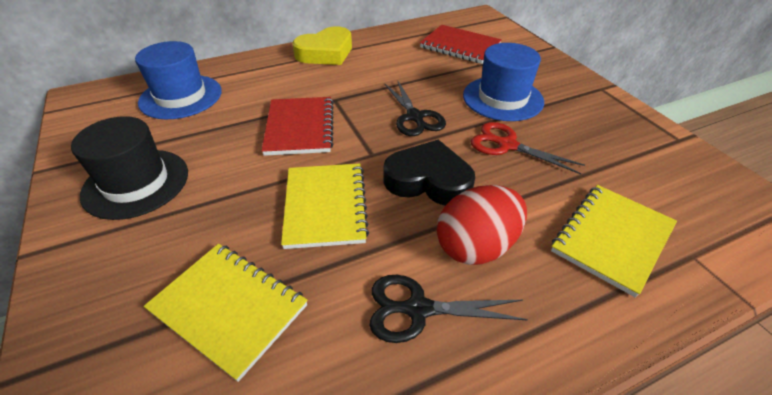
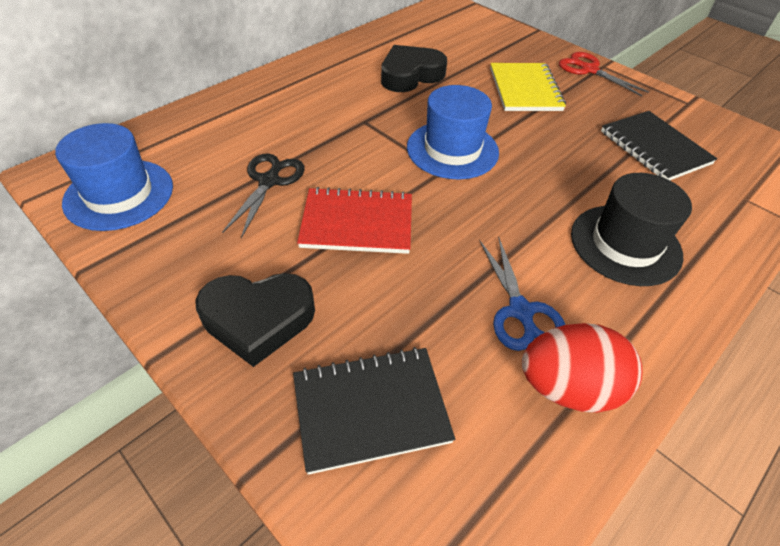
black heart: [383,140,475,206] = 1 -> [195,273,315,367] [381,45,447,92] = 2
black notebook: none = 0 -> [293,347,455,475] [601,111,717,180] = 2
black scissors: [370,275,528,343] [385,80,446,136] = 2 -> [222,153,305,238] = 1
blue scissors: none = 0 -> [479,236,565,351] = 1
red notebook: [262,97,334,156] [420,25,502,64] = 2 -> [297,187,412,254] = 1
yellow heart: [292,27,352,65] = 1 -> none = 0
yellow notebook: [144,244,308,382] [281,164,369,249] [551,185,677,298] = 3 -> [490,63,566,111] = 1

